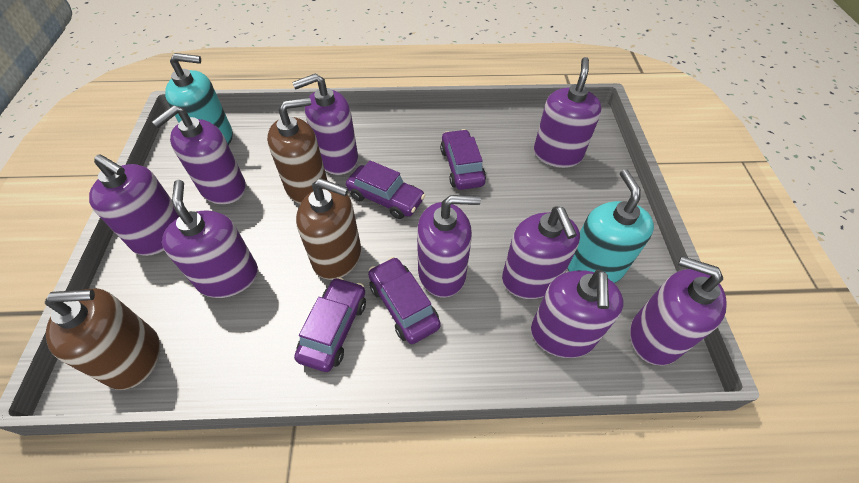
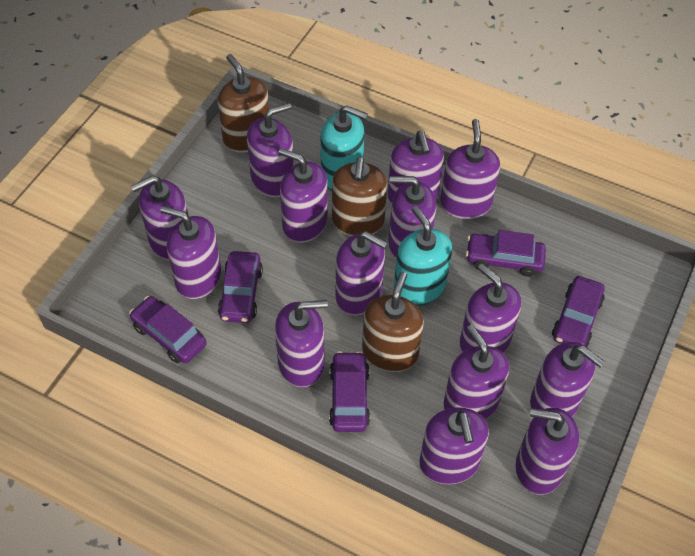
purple car: [294,277,366,372] [346,160,425,219] [368,257,441,344] [440,129,486,190] = 4 -> [129,296,207,364] [218,251,263,323] [329,351,370,432] [466,230,546,277] [552,276,605,347] = 5
purple soap dispenser: [89,154,179,256] [152,105,246,204] [162,180,258,298] [292,73,358,175] [417,195,481,298] [502,207,580,299] [531,269,624,358] [534,57,602,168] [630,256,727,366] = 9 -> [131,175,188,261] [160,206,221,299] [247,103,294,197] [275,300,328,387] [279,148,328,243] [336,231,388,315] [388,131,444,204] [388,176,436,258] [419,407,489,485] [440,119,500,219] [443,325,509,420] [460,264,521,353] [515,407,579,495] [530,342,605,416] = 14

